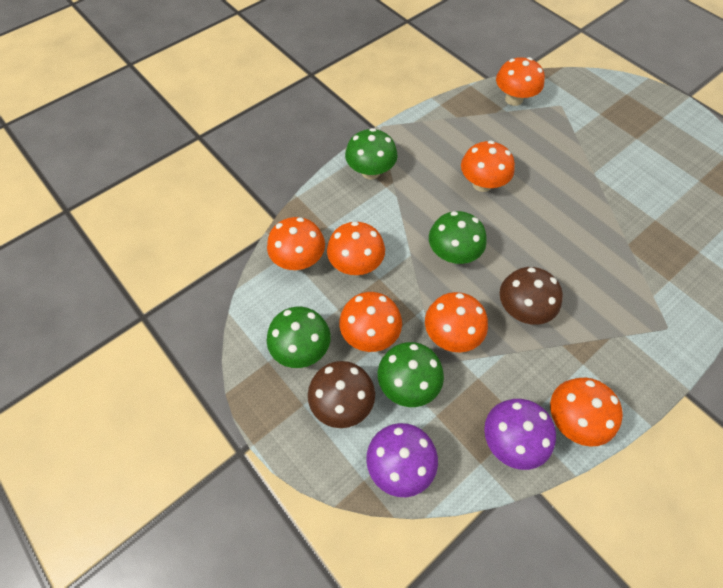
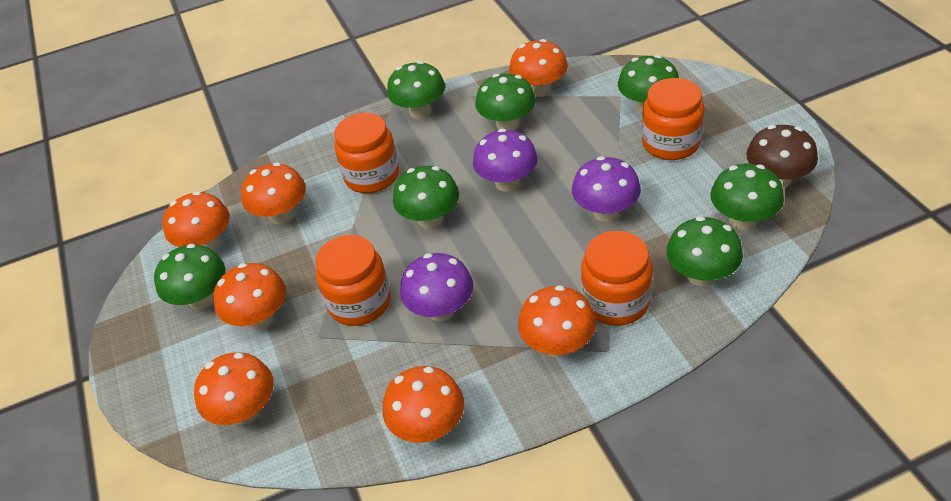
brown mushroom: [308,361,375,428] [500,267,563,325] = 2 -> [746,125,818,188] = 1
green mushroom: [267,307,331,368] [345,128,398,180] [378,342,444,407] [429,211,487,264] = 4 -> [154,244,225,310] [387,61,445,119] [393,166,459,229] [475,74,536,130] [618,55,679,114] [666,216,743,286] [710,164,784,230] = 7
orange jar: none = 0 -> [316,235,391,326] [334,113,399,193] [581,231,653,326] [642,78,704,160] = 4
purple mushroom: [366,423,438,497] [484,399,556,470] = 2 -> [400,253,473,321] [473,129,538,191] [572,156,641,222] = 3

